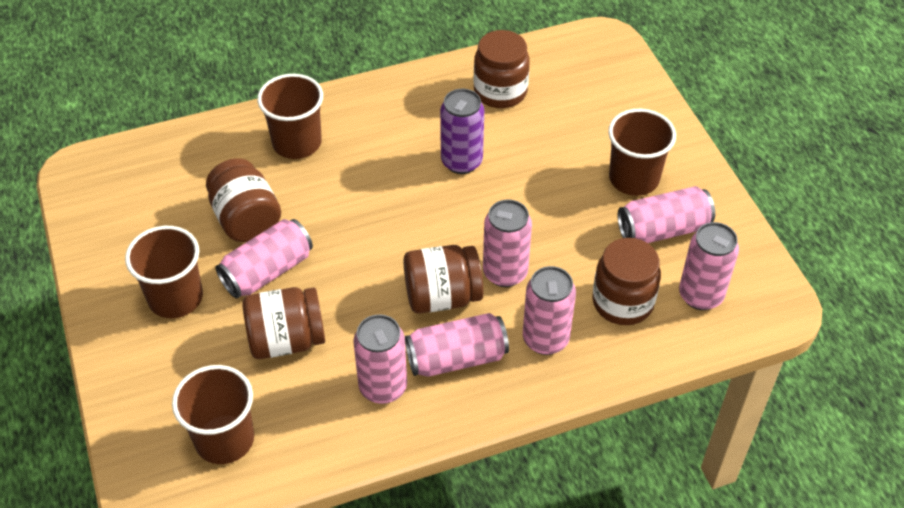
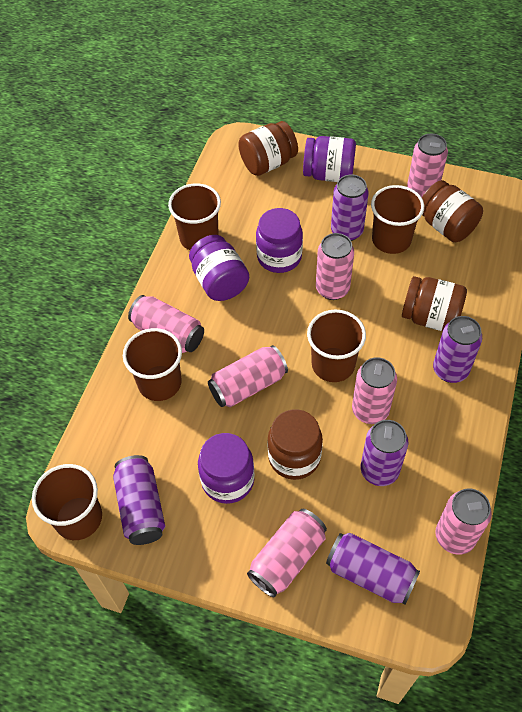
brown cup: [125,226,203,318] [172,365,254,464] [257,74,323,159] [608,109,676,196] = 4 -> [32,464,102,540] [123,328,182,401] [168,183,221,250] [307,309,366,382] [371,185,424,254] = 5
brown jar: [206,158,281,242] [242,287,325,359] [403,245,483,314] [474,30,530,108] [592,238,661,325] = 5 -> [238,121,298,176] [267,409,323,480] [402,276,467,331] [422,180,483,242] = 4
purple can: [440,89,484,174] = 1 -> [113,455,165,545] [326,533,420,605] [331,175,369,241] [360,420,408,486] [433,316,482,383] = 5
purple jar: none = 0 -> [189,235,249,301] [198,433,255,504] [256,208,303,273] [303,136,356,182] = 4

